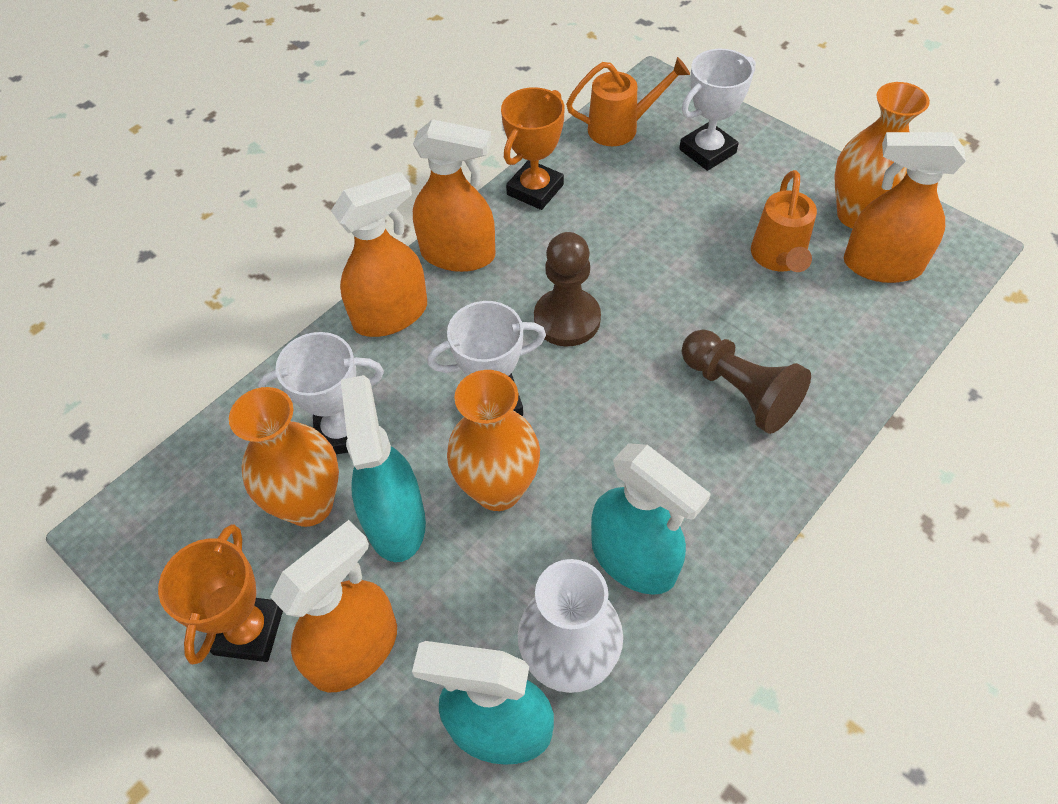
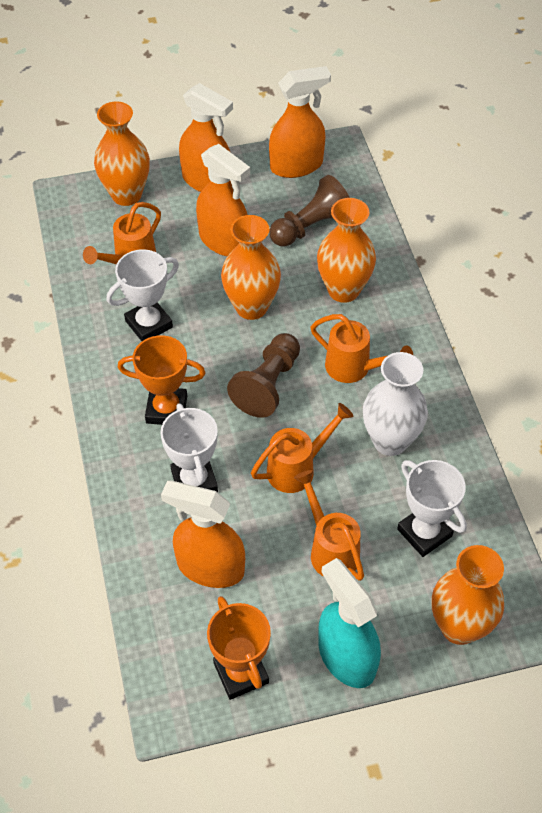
orange vase: [229,387,339,527] [447,370,540,511] [834,82,930,229] = 3 -> [94,101,150,206] [221,215,281,320] [317,198,376,303] [432,545,504,645] = 4
orange watering can: [566,57,690,146] [751,170,817,272] = 2 -> [83,202,161,264] [251,403,354,493] [294,470,364,581] [311,314,413,383] = 4
turquoise spray bottle: [341,375,426,562] [412,641,554,765] [591,443,711,595] = 3 -> [318,558,381,688] = 1

